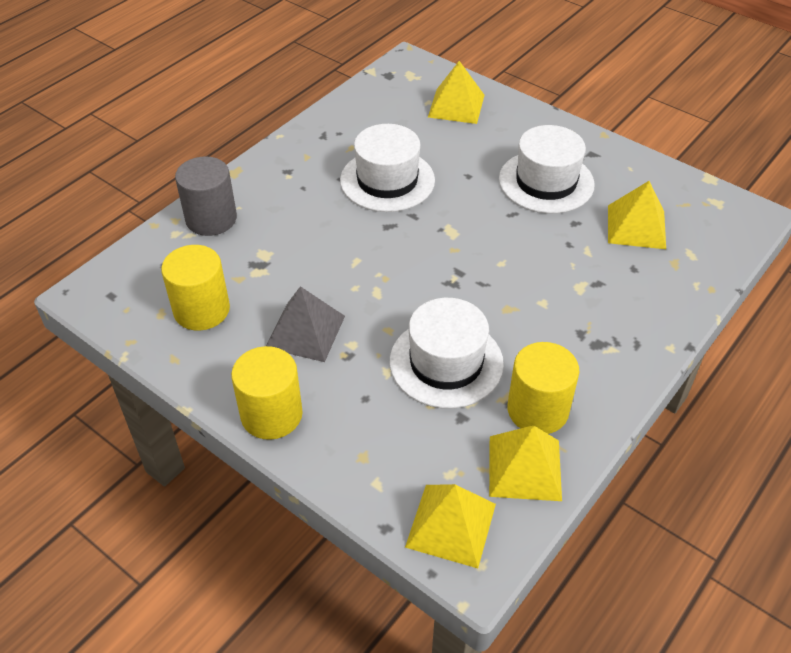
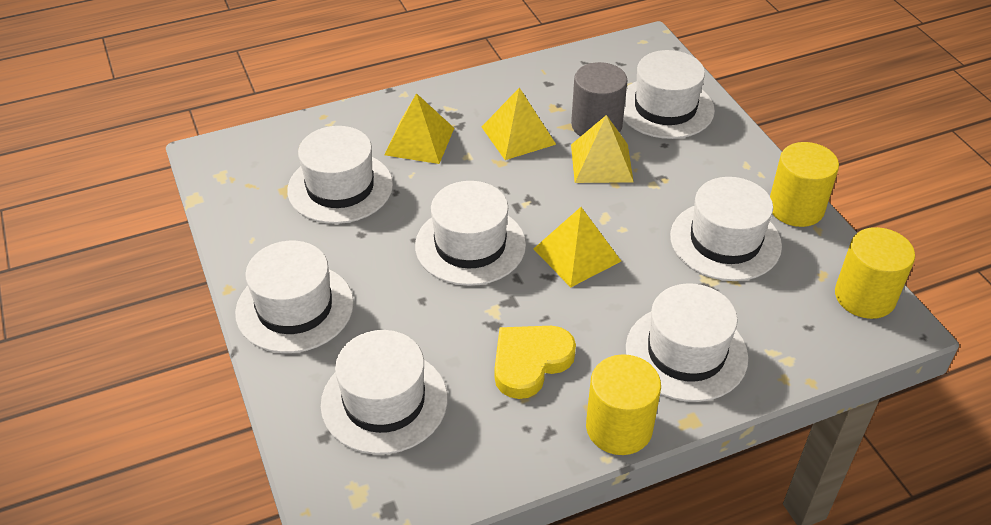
grey pyramid: [266,286,345,362] = 1 -> none = 0
white hat: [340,124,435,212] [390,298,504,409] [499,125,595,214] = 3 -> [235,241,354,353] [287,126,393,224] [321,330,447,455] [415,181,526,286] [623,50,715,139] [626,283,748,402] [670,177,782,281] = 7
yellow heart: none = 0 -> [495,326,576,399] = 1

